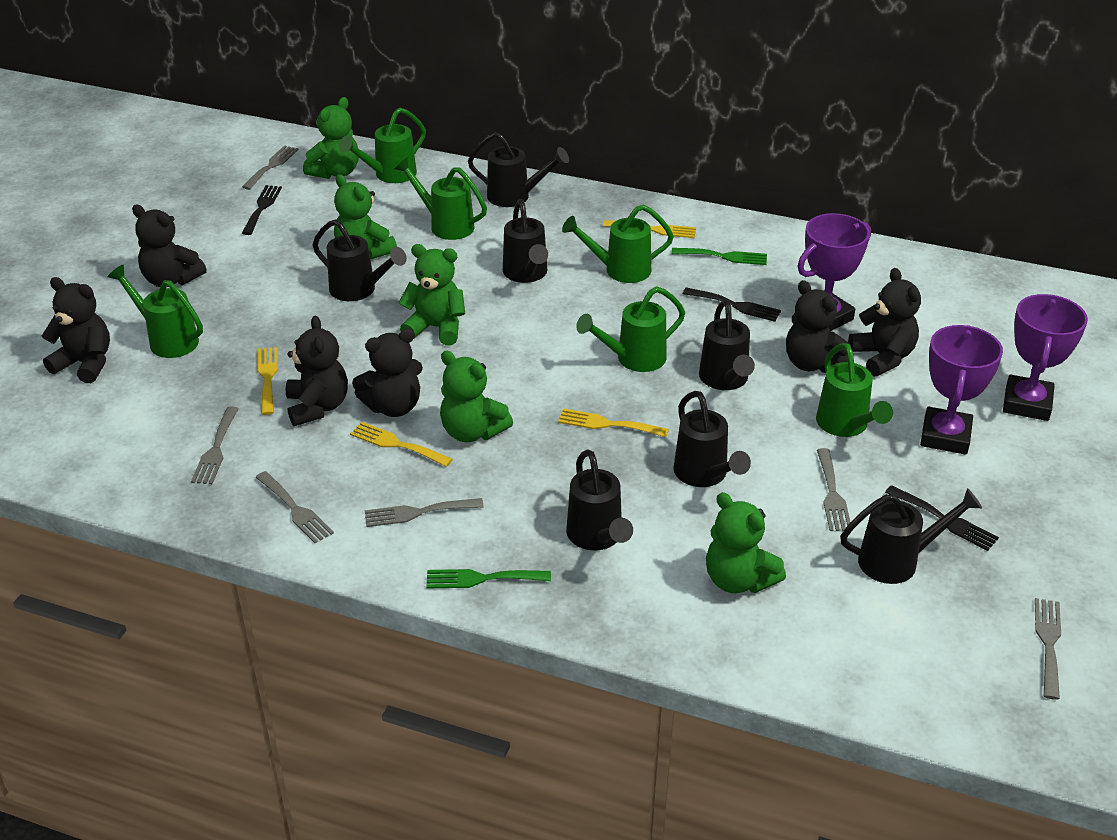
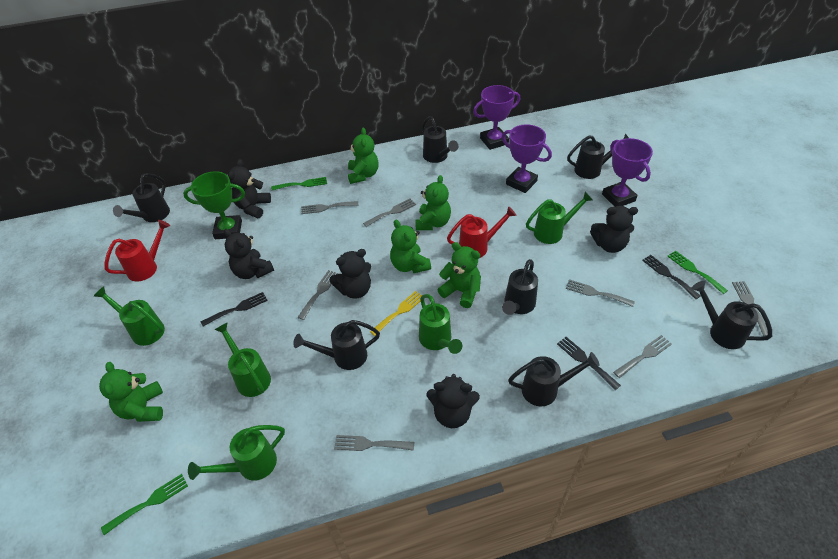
black teddy bear: [41,277,110,383] [132,205,207,287] [286,316,348,426] [352,328,423,417] [786,280,851,373] [848,268,921,376] = 6 -> [224,229,274,279] [228,159,271,218] [330,249,371,298] [427,374,480,428] [590,206,638,253] = 5
green fork: [426,569,551,589] [672,248,767,265] = 2 -> [101,474,188,535] [271,177,327,190] [667,251,728,294] = 3
green trophy: none = 0 -> [183,171,245,239] = 1
green watering can: [108,264,203,358] [339,108,426,183] [394,157,487,240] [562,205,674,283] [576,286,685,372] [816,343,893,437] = 6 -> [93,287,165,346] [188,425,285,481] [214,322,271,397] [419,294,462,354] [526,192,593,244] = 5
grey fork: [191,406,239,484] [242,145,298,190] [255,471,334,543] [365,498,484,527] [817,448,850,531] [1035,598,1061,700] = 6 -> [297,270,339,320] [301,201,358,214] [334,435,414,451] [363,199,416,227] [566,279,635,307] [613,335,672,378] [732,281,768,336] = 7
red watering can: none = 0 -> [104,220,170,281] [447,206,517,258] = 2
yellow fork: [258,347,278,415] [350,422,453,467] [558,408,669,437] [603,220,696,238] = 4 -> [370,291,422,336] = 1

